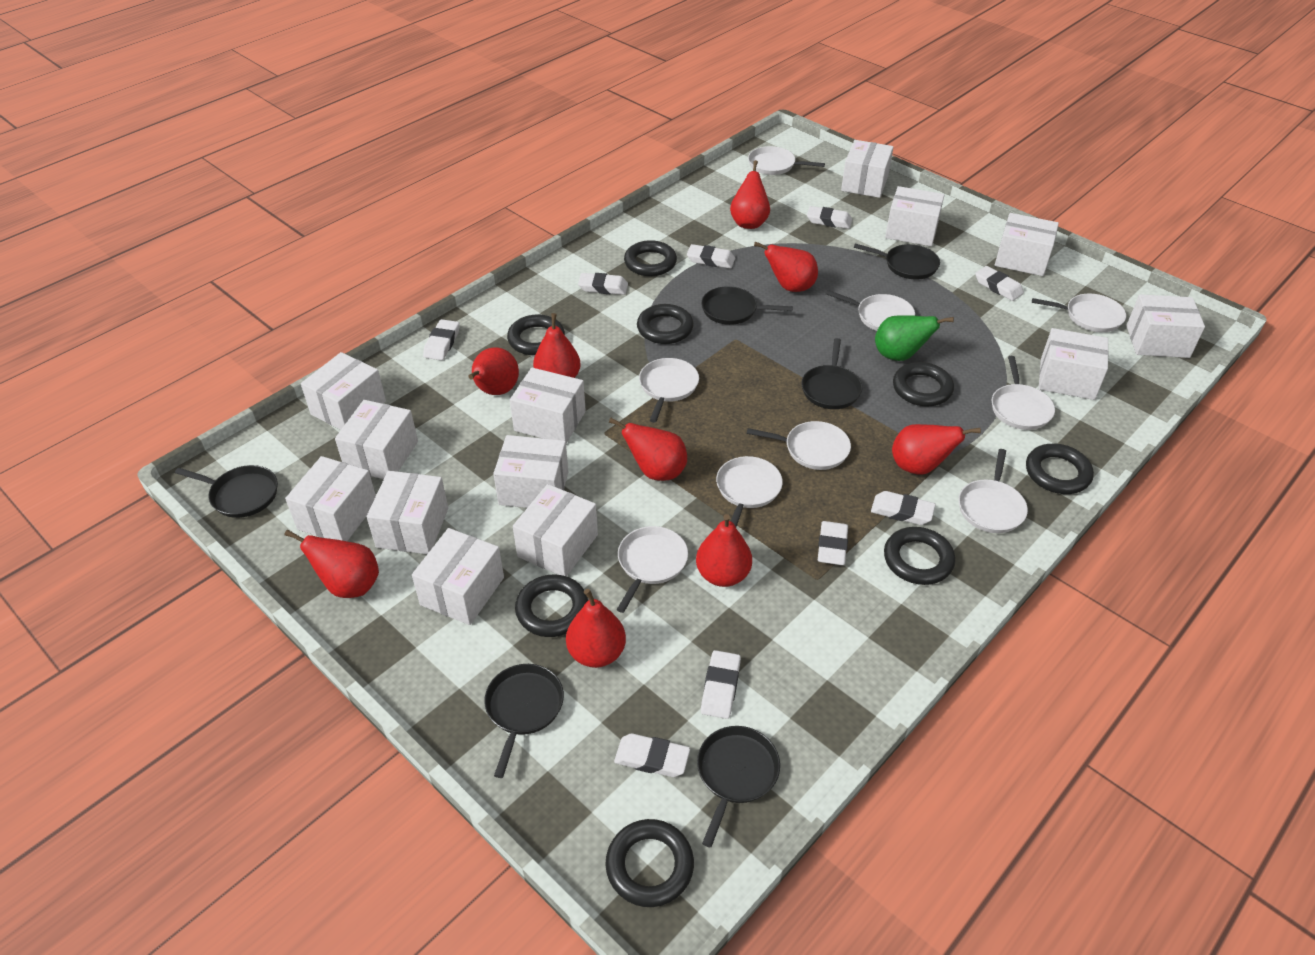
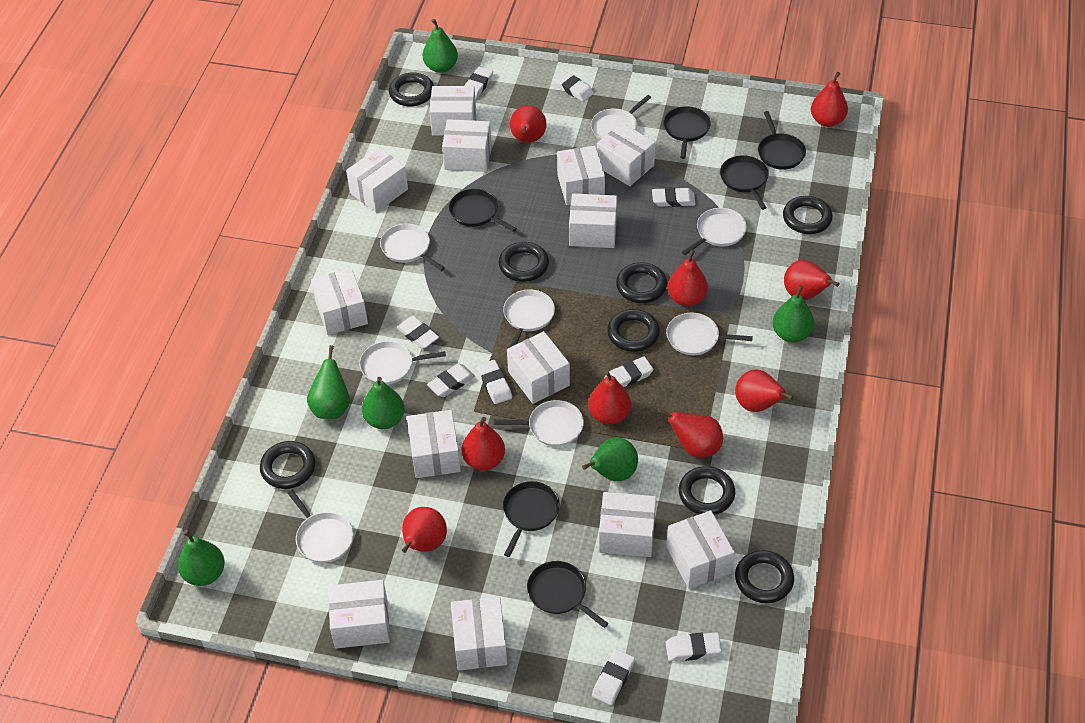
green pear: [875,315,954,361] = 1 -> [178,530,225,586] [307,345,350,419] [362,377,405,429] [423,19,458,73] [582,437,638,481] [772,285,814,343] = 6
white pan: [616,526,688,613] [639,358,699,423] [716,456,783,527] [747,421,851,470] [748,146,825,175] [826,290,915,331] [958,449,1028,533] [992,356,1055,430] [1032,294,1126,332] = 9 -> [288,490,353,563] [359,341,446,385] [380,223,445,271] [494,400,584,447] [503,289,555,348] [591,95,652,140] [666,313,753,355] [682,208,747,255] = 8

